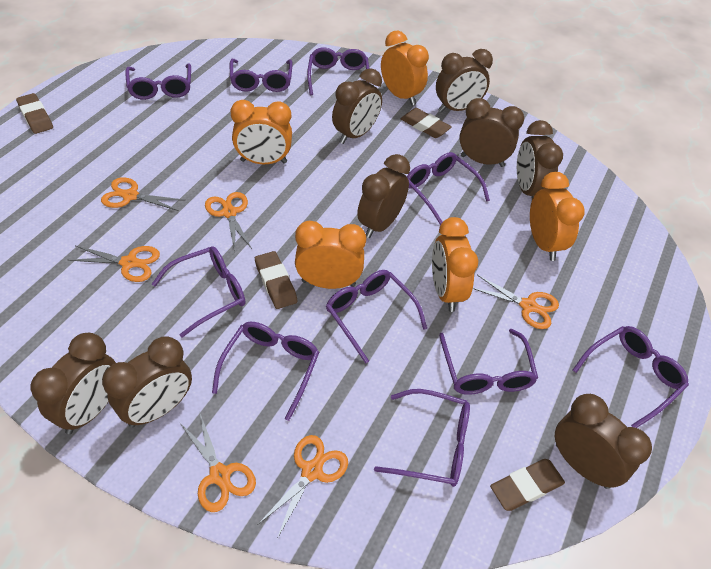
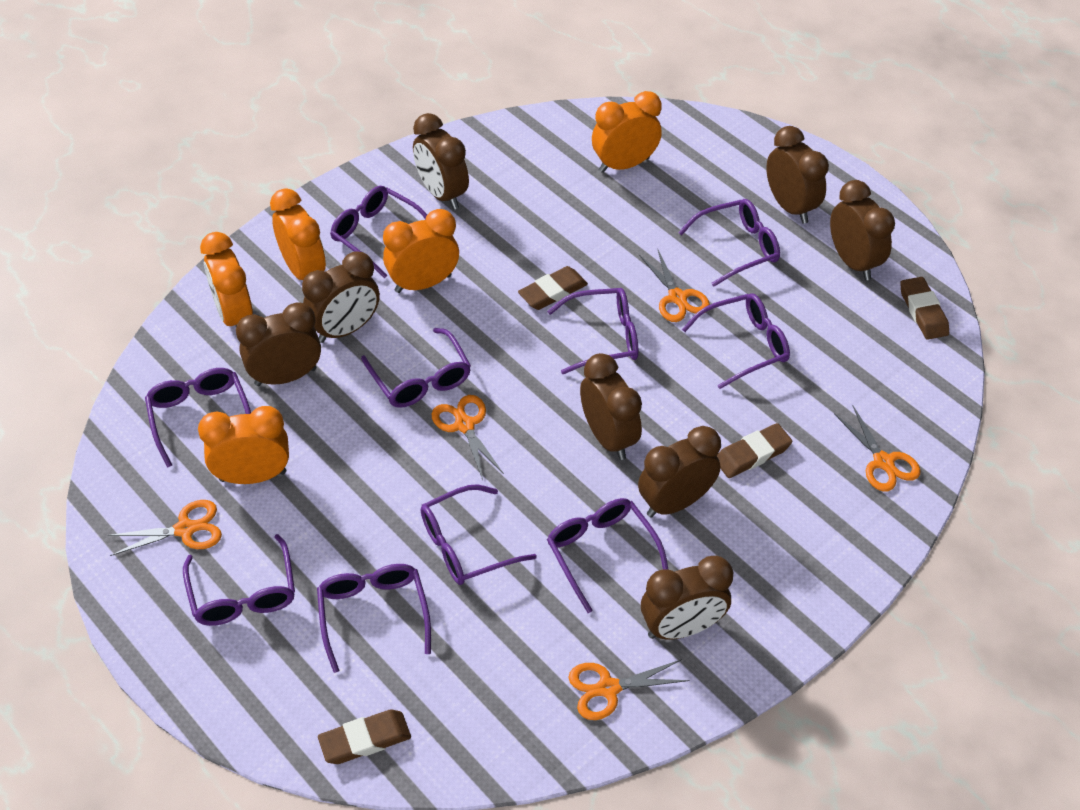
orange scissors: [68,246,160,282] [101,177,184,211] [179,414,256,512] [205,192,252,253] [258,435,348,539] [473,275,559,329] = 6 -> [107,500,222,556] [432,395,504,480] [568,659,690,720] [639,250,710,322] [834,405,921,492] = 5

